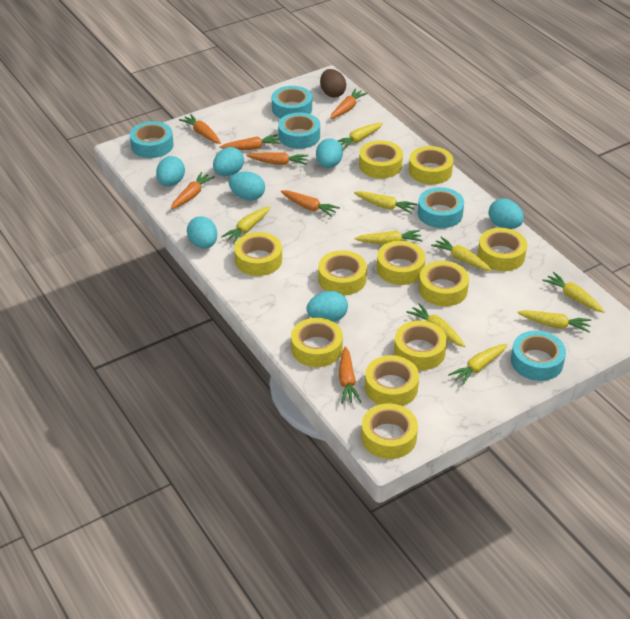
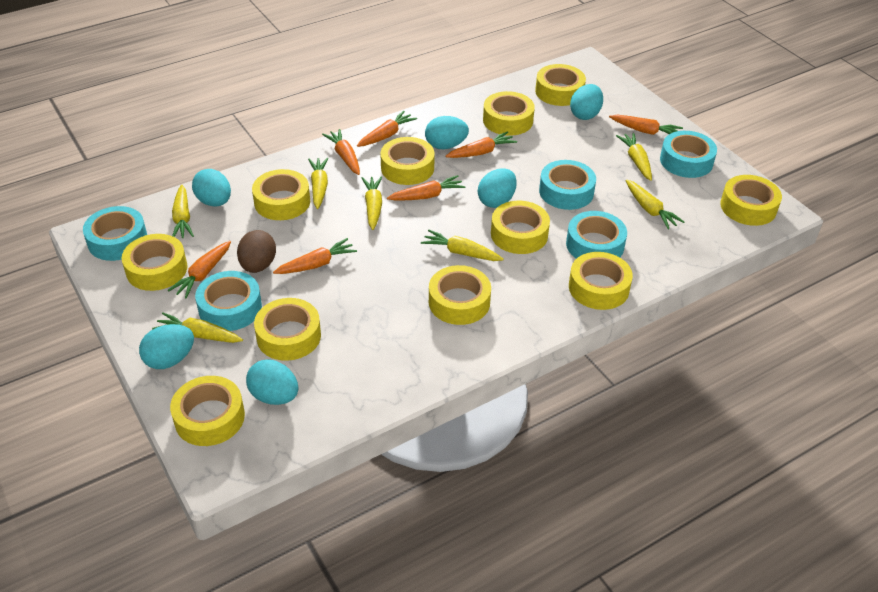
turquoise egg: [156,156,185,186] [187,216,217,249] [213,147,244,176] [229,172,265,201] [307,291,348,322] [316,139,343,168] [489,199,524,229] = 7 -> [139,324,194,369] [192,169,231,206] [246,359,298,405] [425,116,469,149] [478,168,517,208] [570,84,603,120] = 6
yellow carrot: [221,206,270,244] [338,123,383,150] [354,191,417,214] [354,230,423,244] [407,303,465,347] [431,237,492,271] [448,344,508,386] [517,310,591,332] [542,272,605,313] = 9 -> [152,312,243,343] [172,185,194,238] [308,158,329,209] [362,177,382,230] [421,230,504,261] [616,133,652,181] [626,180,684,229] = 7

